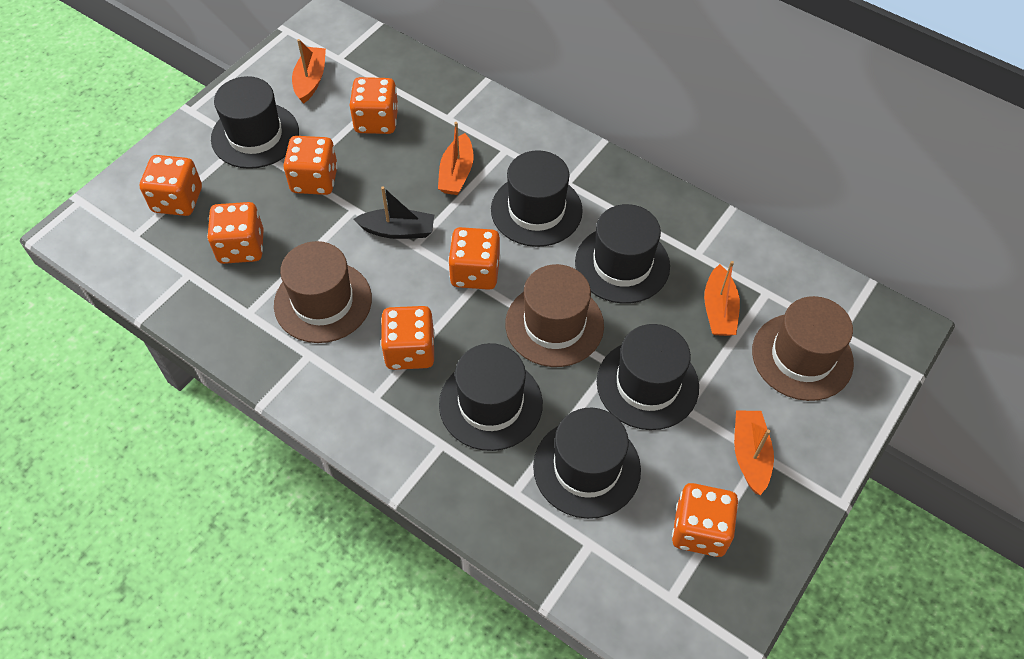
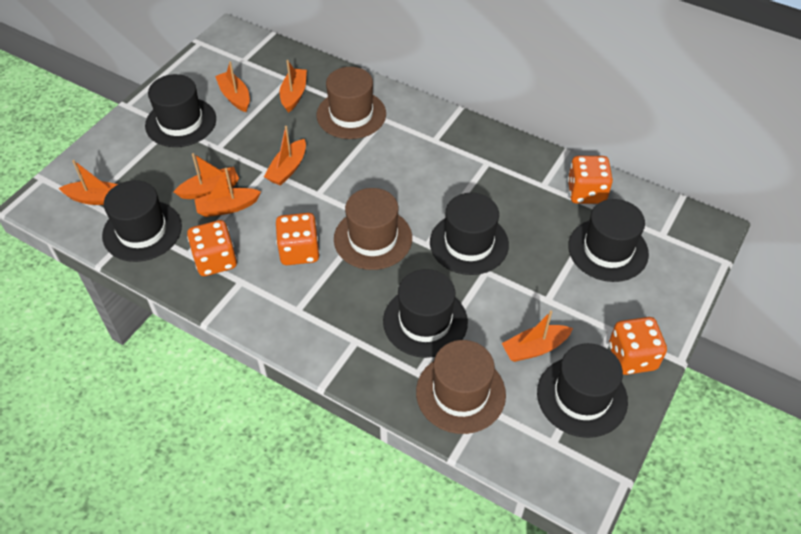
black boat: [354,186,434,239] = 1 -> none = 0
orange boat: [292,39,326,104] [438,122,474,195] [704,261,740,336] [734,411,774,495] = 4 -> [59,160,118,205] [174,153,239,199] [194,168,261,217] [215,61,250,112] [264,126,306,186] [280,60,307,113] [502,310,573,362] = 7
orange dice: [140,155,202,216] [207,202,264,264] [283,136,338,195] [350,77,399,134] [381,306,435,370] [448,227,500,290] [672,483,738,557] = 7 -> [187,220,237,276] [276,213,320,265] [568,156,613,204] [609,317,667,375] = 4

